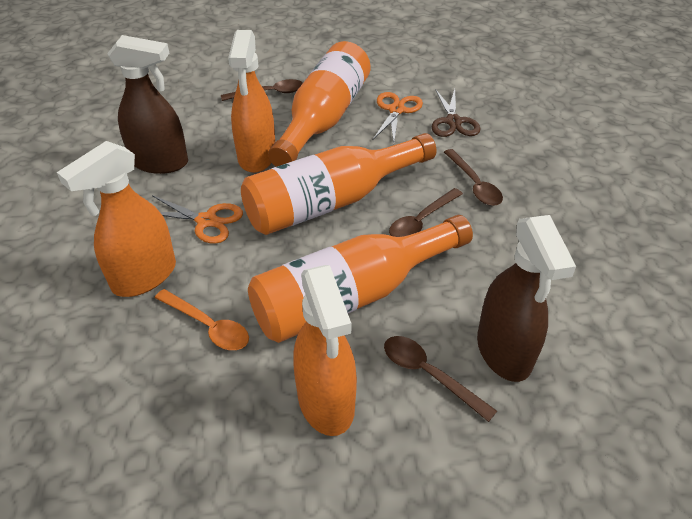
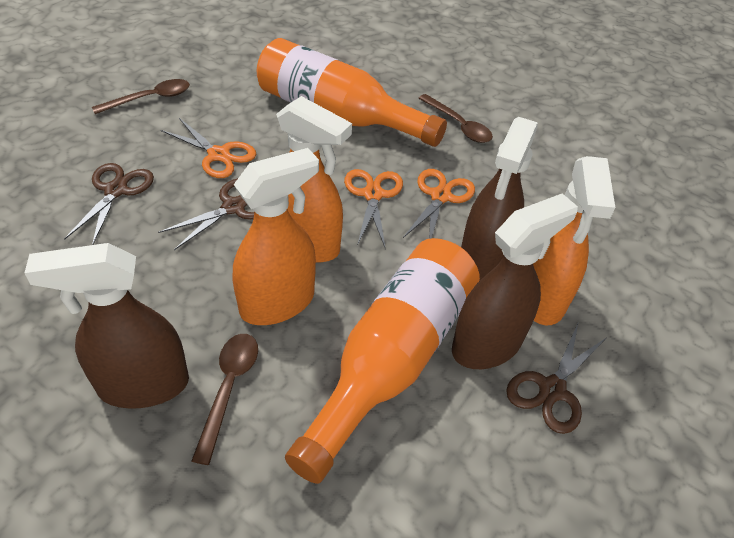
brown scissors: [432,89,480,137] = 1 -> [64,163,154,245] [158,178,254,250] [506,324,607,434] = 3
brown spoon: [221,79,303,101] [384,336,497,422] [389,188,463,237] [444,149,503,206] = 4 -> [92,79,190,114] [192,334,258,465] [419,94,493,143] = 3
brown spray bottle: [107,35,188,174] [477,215,576,382] = 2 -> [25,243,189,409] [452,194,578,369] [461,117,538,281] = 3
orange bottle: [241,133,436,235] [248,215,473,343] [268,41,371,167] = 3 -> [257,38,447,147] [285,238,480,484] = 2
orange scissors: [152,195,243,244] [373,92,423,142] = 2 -> [161,118,256,178] [344,169,403,249] [403,169,475,239] = 3
orange spoon: [155,289,249,350] = 1 -> none = 0

